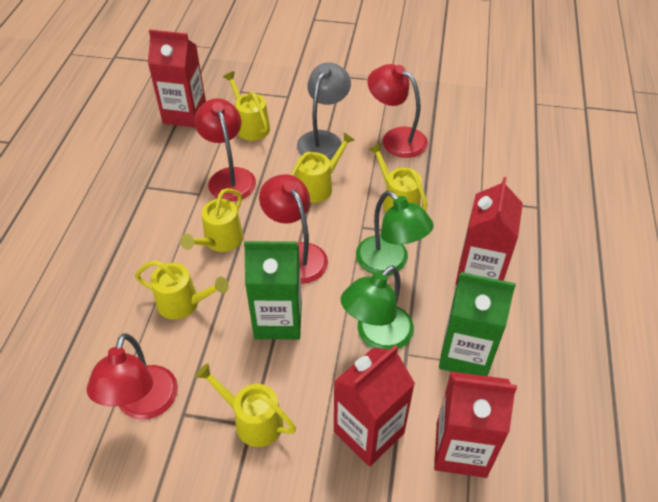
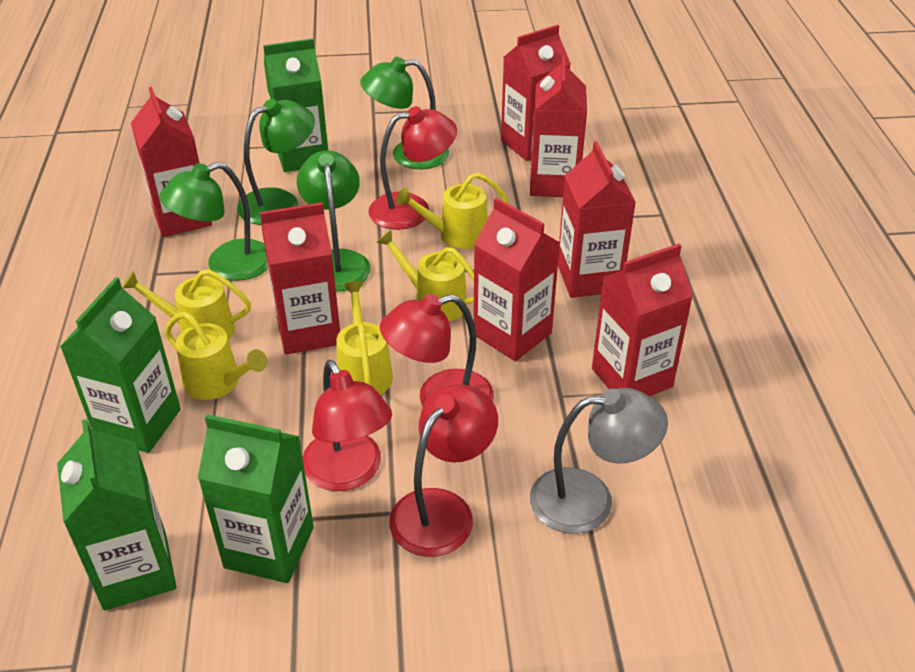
green carton: [244,241,302,340] [439,272,516,376] = 2 -> [57,419,176,610] [60,277,181,453] [198,415,314,583] [263,38,328,172] = 4
green lamp: [340,265,414,350] [356,190,434,275] = 2 -> [159,162,268,281] [237,99,315,225] [297,151,371,292] [360,57,449,169] = 4
red carton: [148,29,206,127] [334,345,415,466] [434,372,517,478] [455,177,523,286] = 4 -> [131,87,212,237] [260,202,340,355] [473,198,560,361] [501,25,571,161] [530,55,587,197] [558,141,636,298] [592,244,693,396] = 7
yellow watering can: [135,260,229,320] [180,188,243,252] [195,363,296,447] [223,71,270,141] [291,132,355,203] [369,143,428,212] = 6 -> [122,269,251,340] [164,312,267,400] [336,281,393,395] [376,230,474,321] [396,172,508,249] = 5

